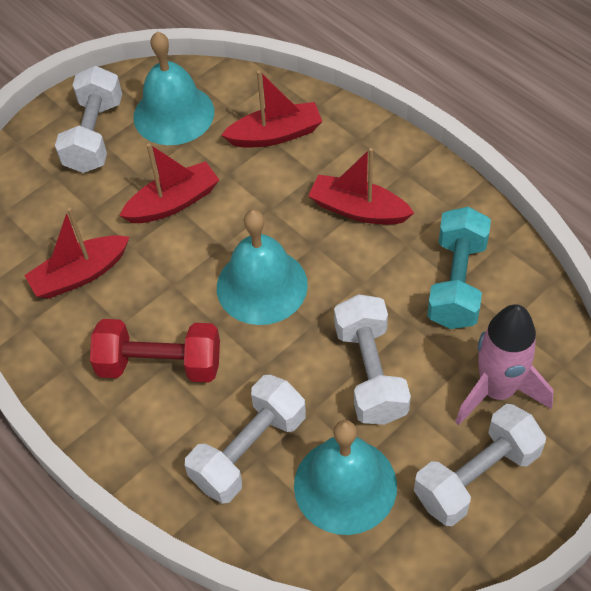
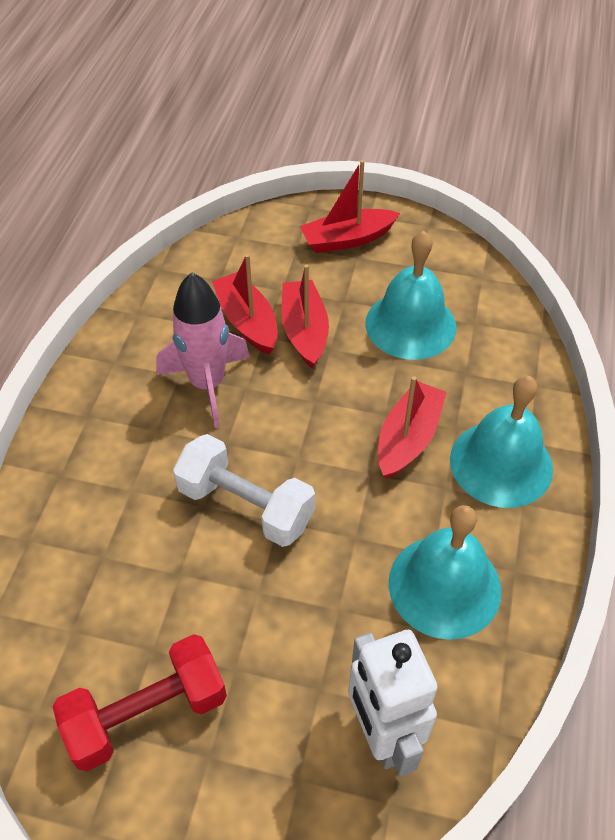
turquoise dumbbell: [427,207,491,329] = 1 -> none = 0
white dumbbell: [55,66,122,173] [185,375,306,504] [334,294,411,425] [414,404,546,526] = 4 -> [173,434,315,547] = 1
white robot: none = 0 -> [348,630,438,776] = 1

